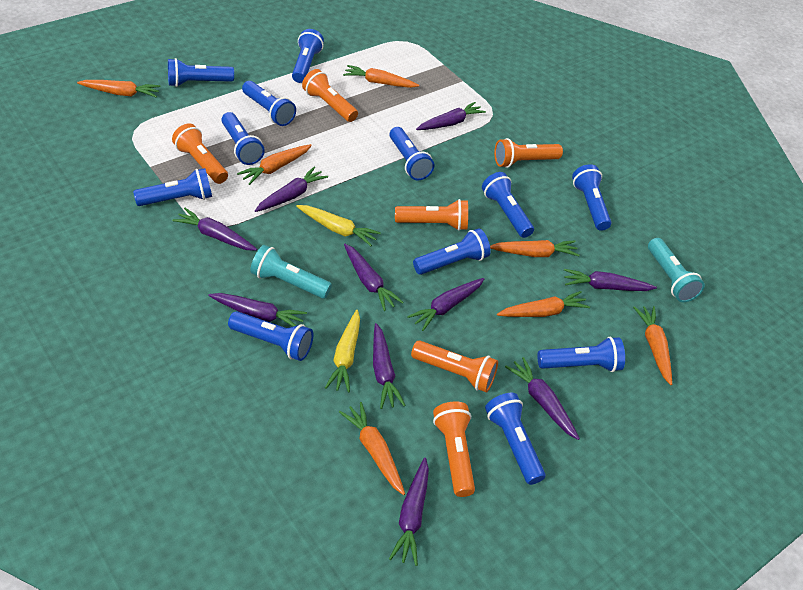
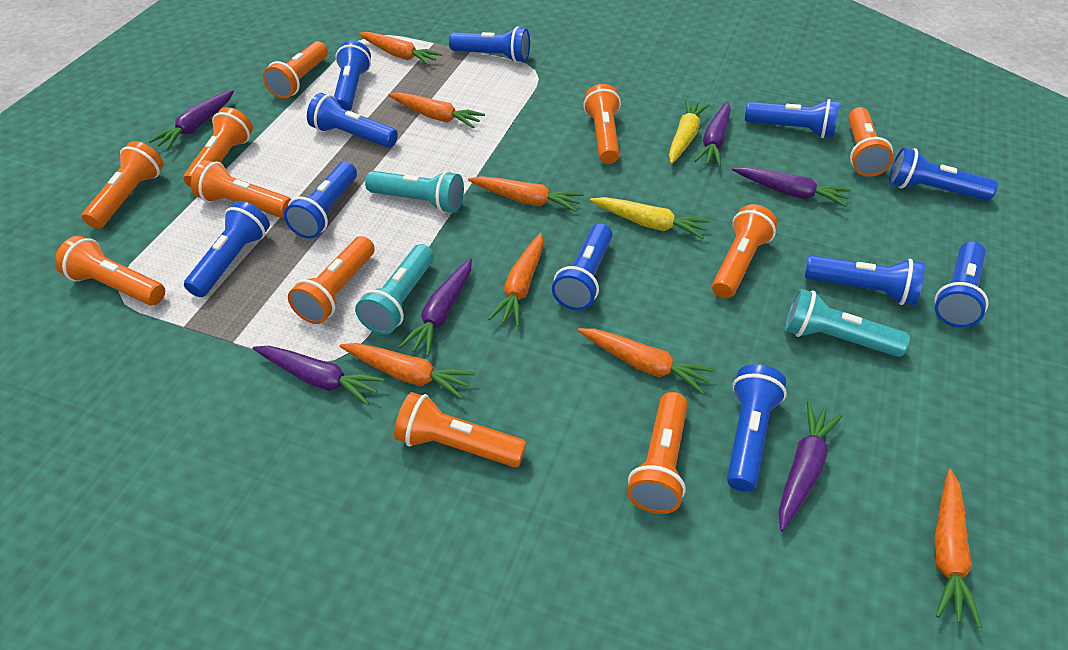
blue flashlight: [133,168,212,206] [168,58,234,87] [221,112,265,165] [228,311,313,361] [242,81,296,126] [292,29,324,83] [390,127,434,180] [413,228,491,275] [482,172,534,238] [485,392,545,485] [538,337,625,372] [572,164,611,231] = 12 -> [184,201,270,297] [284,162,357,239] [307,93,398,148] [334,40,371,111] [449,27,530,63] [552,223,612,310] [727,364,787,492] [745,99,840,138] [805,255,925,305] [889,147,998,201] [934,241,989,328] = 11
orange flashlight: [172,123,228,184] [302,69,358,122] [395,199,468,231] [411,341,498,393] [433,401,475,497] [494,138,563,168] = 6 -> [55,236,165,305] [82,141,164,229] [183,107,253,188] [191,160,291,218] [263,41,328,99] [288,236,375,324] [394,392,526,467] [583,84,621,164] [627,392,688,514] [712,204,778,298] [848,107,893,177] = 11
purple carrot: [172,208,257,251] [208,293,307,327] [255,166,328,212] [344,244,404,311] [373,323,406,409] [389,458,429,566] [407,278,484,331] [416,102,486,130] [505,357,580,440] [564,269,657,291] = 10 -> [148,90,234,150] [253,346,385,405] [399,258,472,357] [694,102,731,167] [732,167,851,207] [778,401,843,532] = 6
turquoise flashlight: [250,245,332,299] [648,238,705,302] = 2 -> [355,244,434,334] [365,171,464,213] [785,289,910,357] = 3

